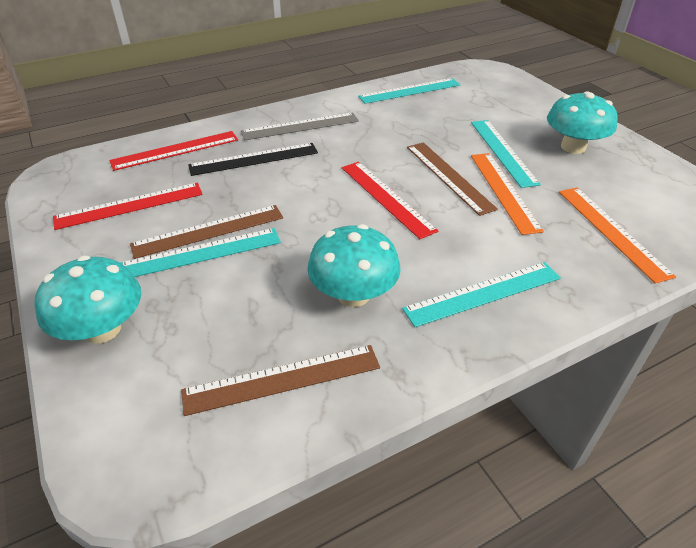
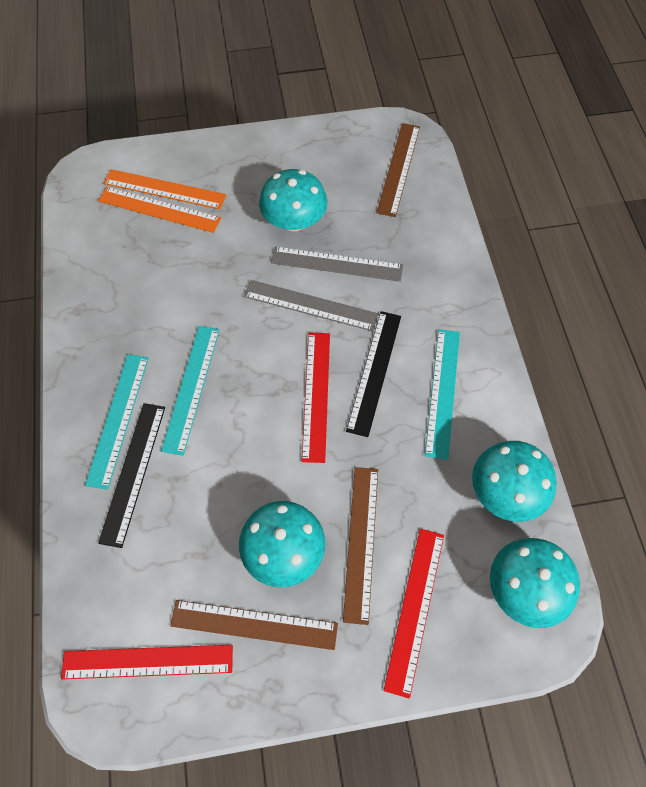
black ruler: [188,143,318,176] = 1 -> [98,403,165,548] [346,311,401,437] = 2
grey ruler: [241,112,359,141] = 1 -> [244,280,378,331] [271,247,403,282] = 2
turquoise mushroom: [35,256,141,343] [307,224,401,307] [547,92,618,154] = 3 -> [239,501,325,587] [259,169,327,231] [472,441,557,522] [490,538,580,628] = 4
turquoise ruler: [121,228,281,277] [358,78,460,104] [402,262,561,327] [471,120,541,188] = 4 -> [85,354,149,490] [161,326,220,456] [425,329,460,460] = 3

